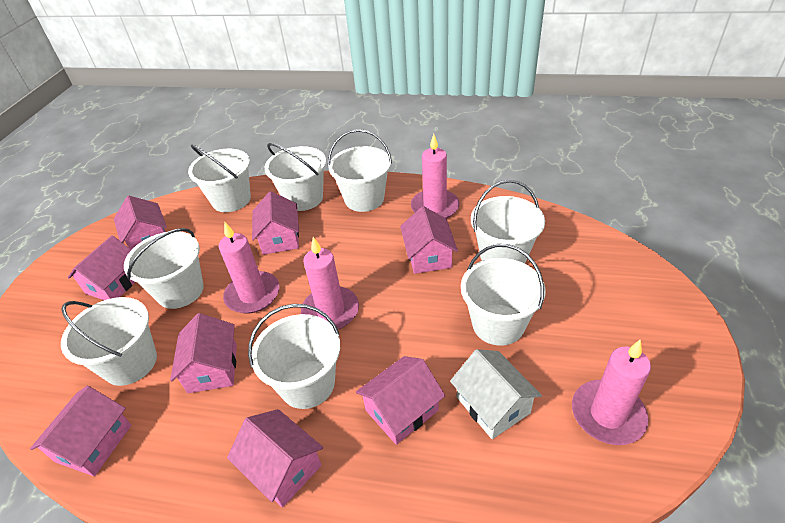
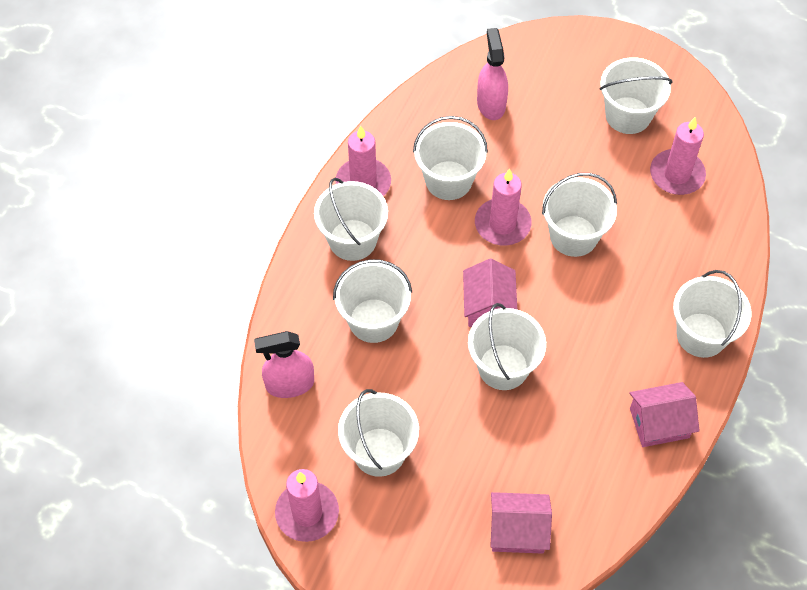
pink house: [30,386,131,476] [68,236,135,300] [114,196,167,250] [170,313,237,393] [227,409,323,507] [252,191,299,255] [356,356,445,445] [400,206,458,274] = 8 -> [463,259,517,327] [490,492,552,554] [629,382,700,447] = 3
pink spray bottle: none = 0 -> [254,331,314,398] [477,28,508,120] = 2
white house: [450,349,542,439] = 1 -> none = 0

